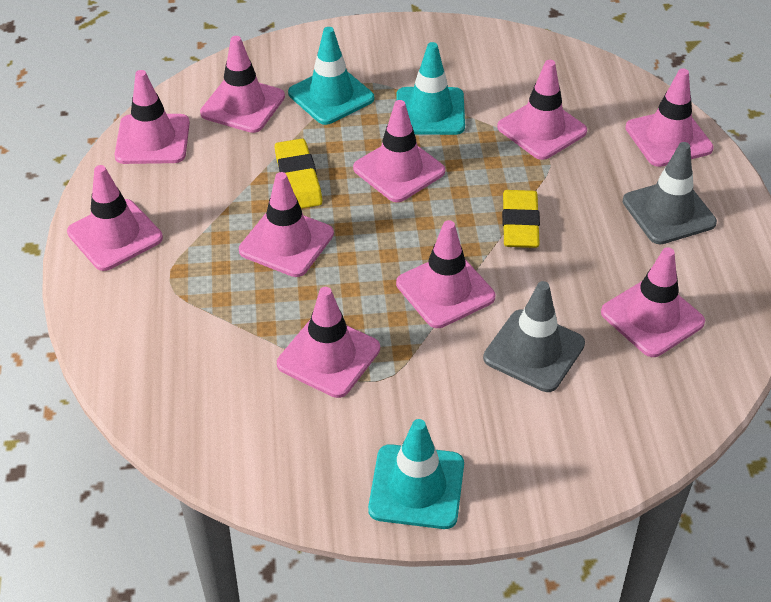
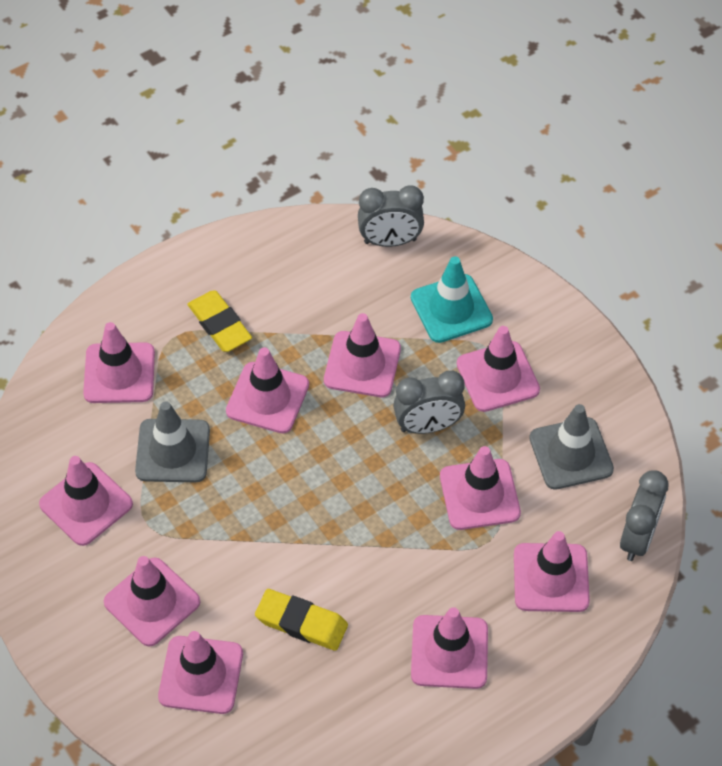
grey clock: none = 0 -> [358,186,424,247] [393,371,465,434] [620,470,669,561] = 3
turquoise traffic cone: [288,27,374,125] [368,419,464,529] [396,42,465,135] = 3 -> [411,256,493,343] = 1

